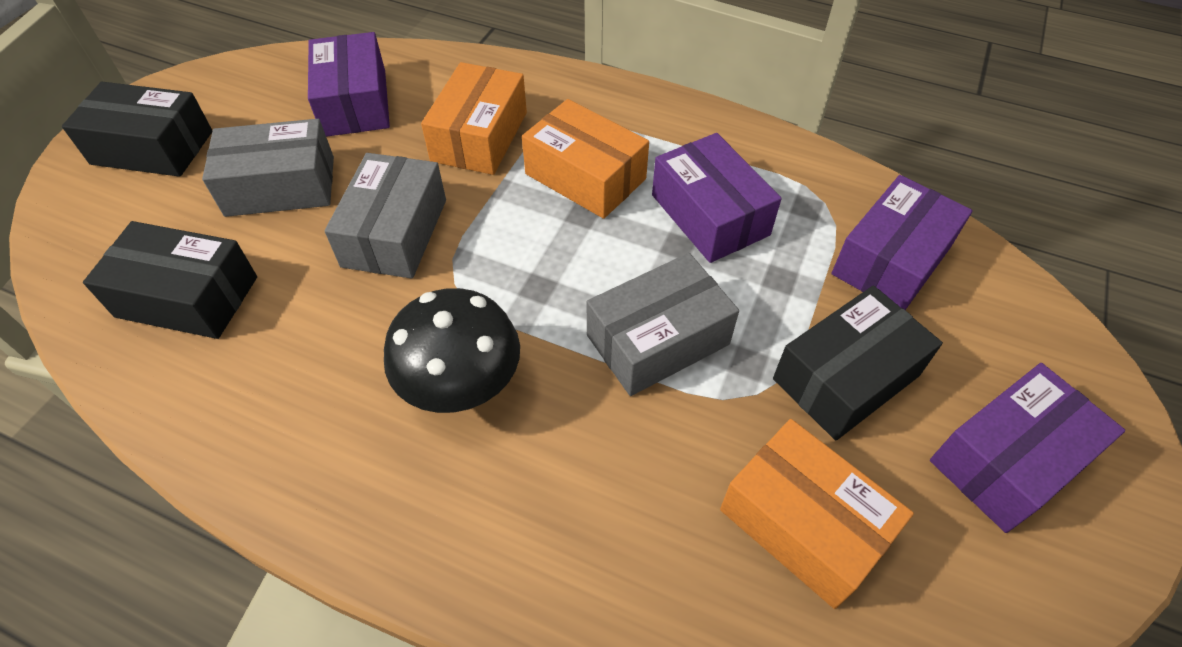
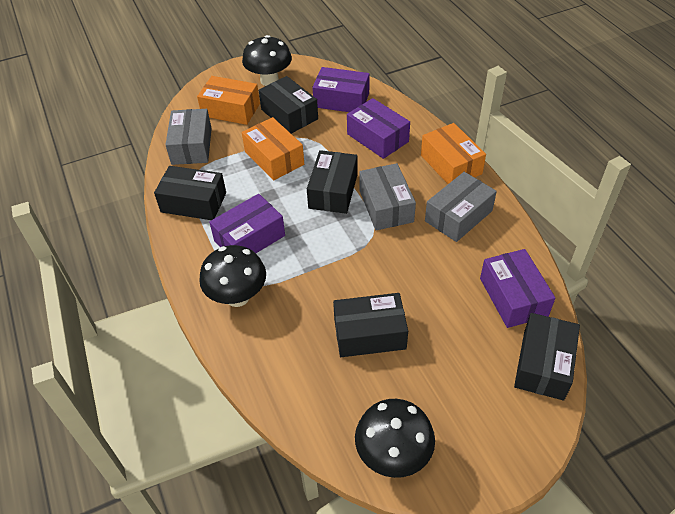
black box: [62,82,213,177] [83,221,257,339] [773,285,943,440] = 3 -> [154,166,226,220] [259,76,318,134] [307,150,358,214] [333,293,408,357] [514,313,580,401] = 5
black mushroom: [384,288,520,413] = 1 -> [199,245,266,307] [242,35,292,86] [355,399,435,478] = 3

